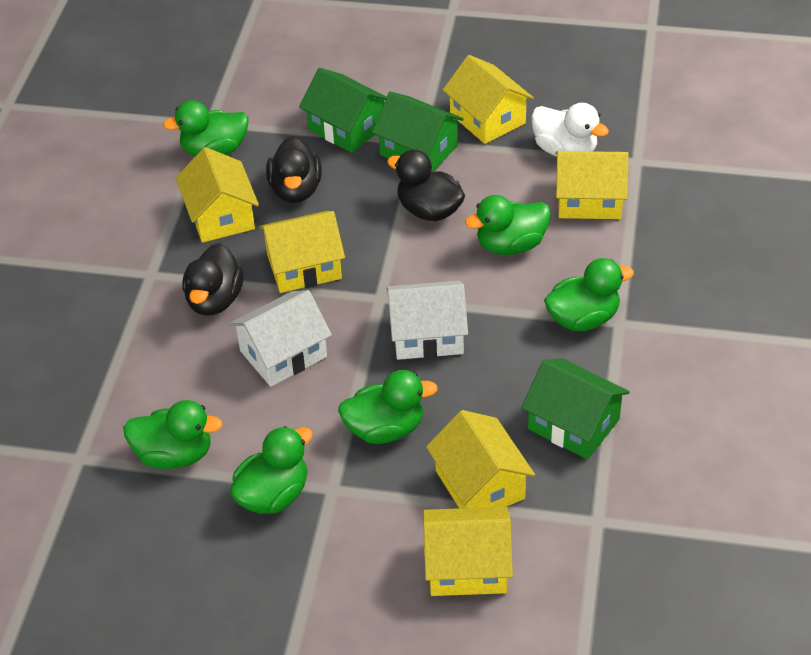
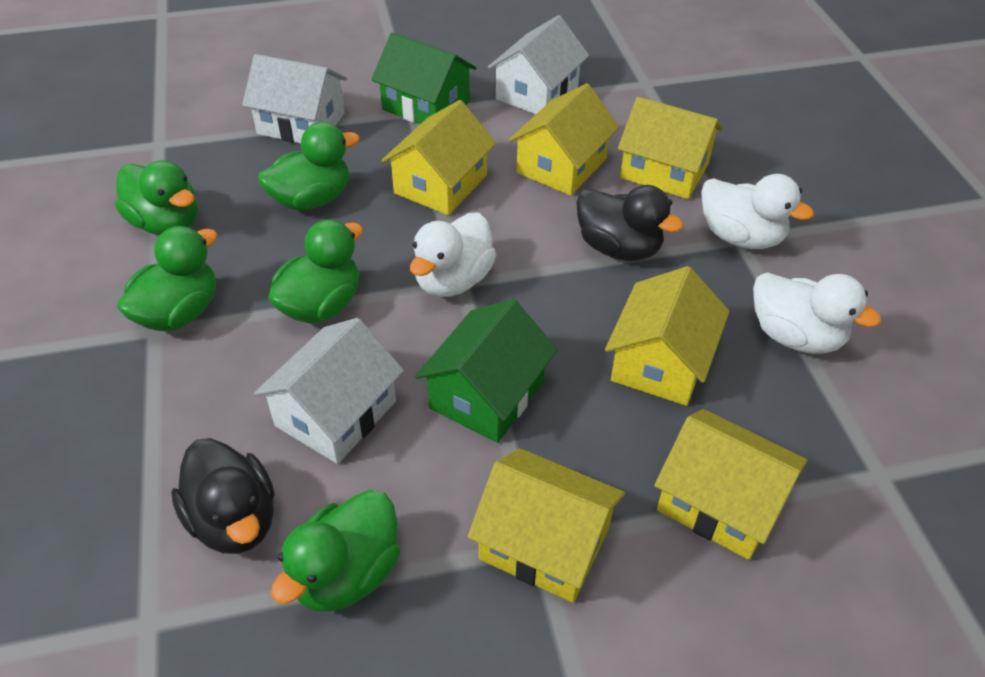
black duck: [182,243,244,315] [266,136,322,203] [387,150,465,221] = 3 -> [171,438,274,554] [576,185,683,261] = 2
green duck: [123,400,223,469] [163,100,249,156] [230,426,313,514] [338,370,438,444] [465,195,551,255] [544,258,634,331] = 6 -> [115,160,198,235] [117,226,218,331] [258,122,360,211] [268,219,363,323] [271,490,400,612] = 5
green house: [299,68,387,153] [372,92,464,172] [521,358,630,460] = 3 -> [371,32,477,124] [415,299,557,443] = 2
white duck: [531,103,609,157] = 1 -> [410,213,496,297] [701,174,814,249] [753,272,881,354] = 3
white house: [229,290,332,387] [386,281,468,360] = 2 -> [242,54,347,143] [254,318,404,464] [488,15,589,114] = 3

